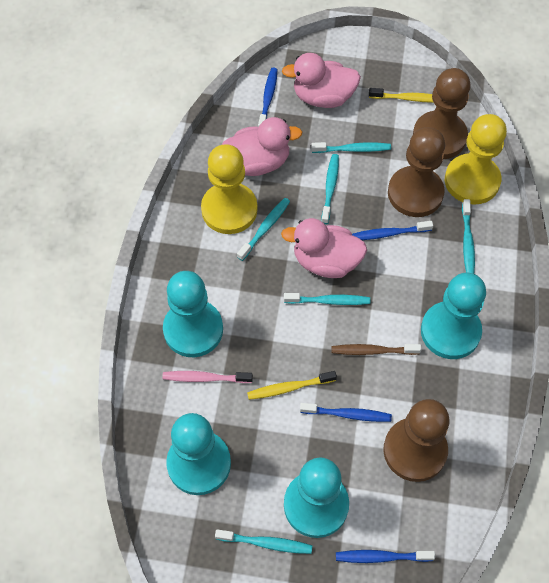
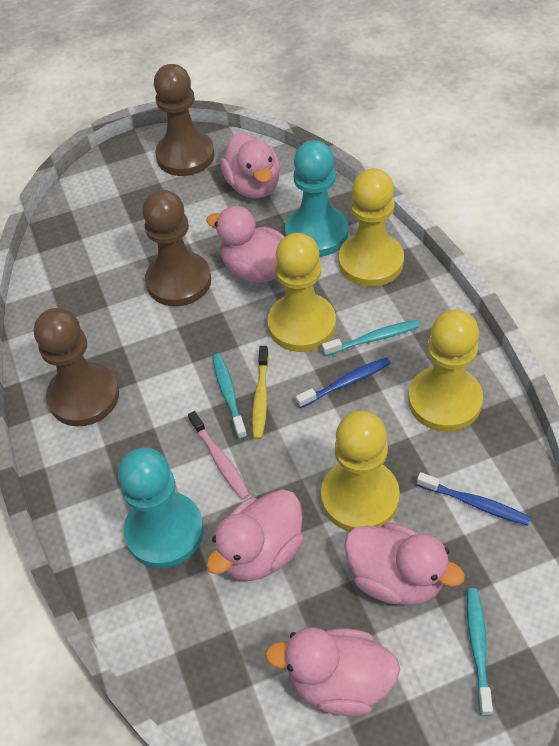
blue toothbrush: [258,67,278,127] [300,403,392,422] [336,550,435,563] [353,221,433,240] = 4 -> [296,357,391,408] [417,472,531,526] = 2
brown toothbrush: [332,344,421,355] = 1 -> none = 0
pink duck: [222,117,302,176] [281,218,367,278] [282,53,361,108] = 3 -> [206,206,285,283] [206,489,304,581] [220,132,280,199] [265,627,400,716] [344,522,465,606] = 5
turquoise pawn: [163,271,223,357] [166,413,231,495] [284,458,349,538] [421,273,486,359] = 4 -> [118,447,204,568] [285,140,348,257] = 2
turquoise toothbrush: [215,529,312,554] [237,198,290,261] [284,293,370,305] [311,142,391,153] [321,154,339,224] [462,199,475,274] = 6 -> [212,353,247,439] [322,320,420,356] [467,588,493,716] = 3
yellow pawn: [201,144,258,234] [445,114,507,205] = 2 -> [268,233,336,352] [321,411,400,532] [338,168,404,287] [408,310,483,432] = 4
yellow toothbrush: [247,371,337,400] [369,88,434,103] = 2 -> [252,346,269,440] = 1

